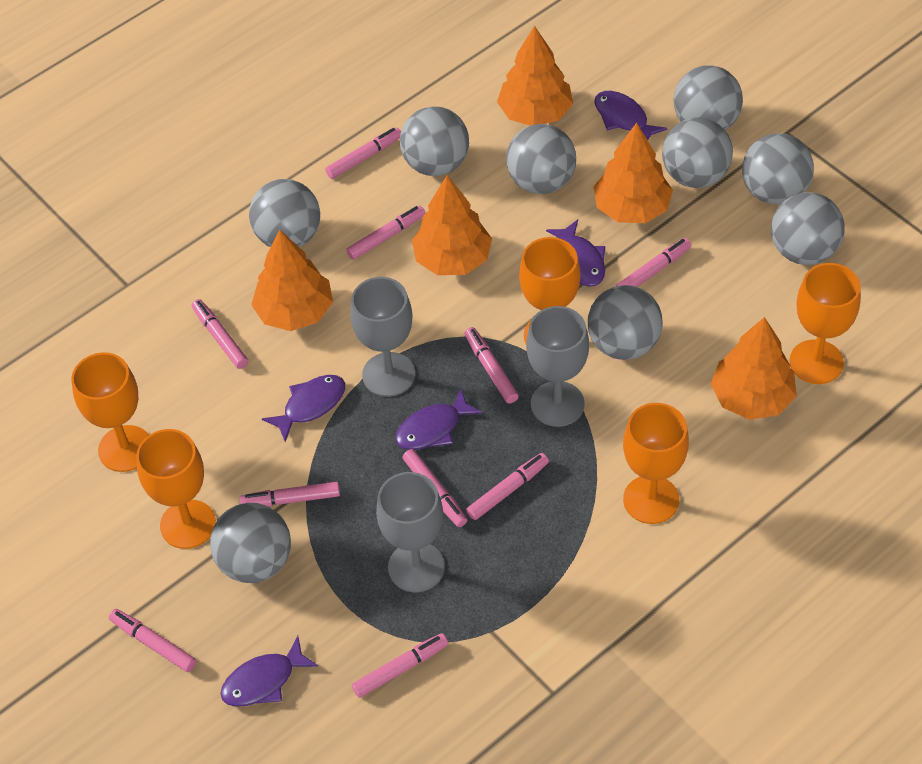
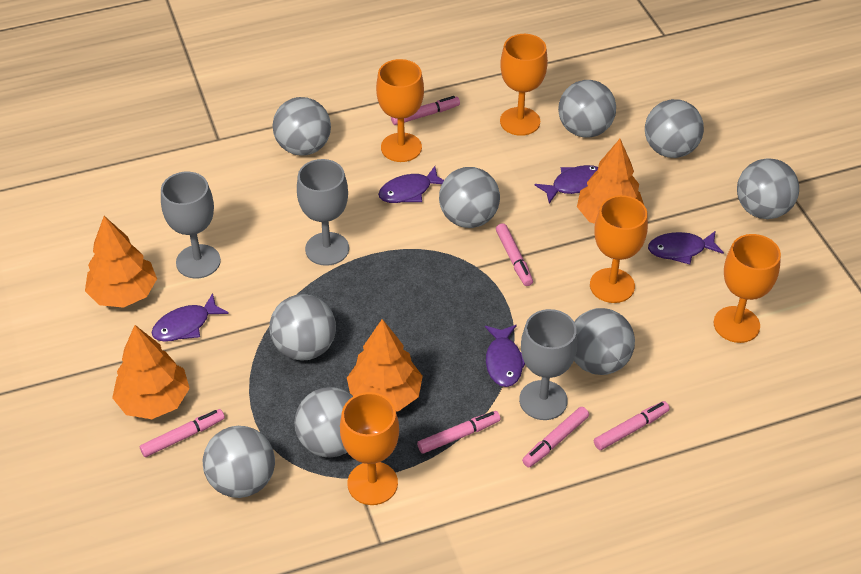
orange tree: [251,230,333,331] [412,176,492,275] [497,26,573,126] [594,123,673,223] [711,317,797,420] = 5 -> [85,216,157,308] [112,325,190,419] [347,319,423,412] [577,139,644,224] = 4
pink marker: [109,609,196,672] [192,299,248,369] [239,482,340,507] [325,127,401,179] [346,205,425,260] [352,633,448,698] [402,449,467,527] [465,327,519,404] [466,453,549,520] [616,238,691,287] = 10 -> [140,409,225,457] [391,96,460,125] [417,411,501,454] [496,223,533,286] [522,407,589,468] [594,401,670,450] = 6

